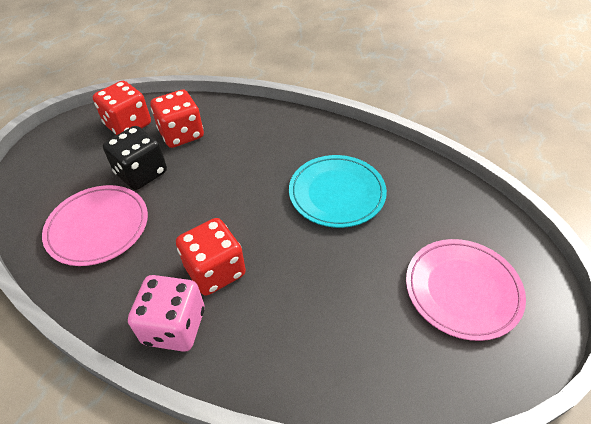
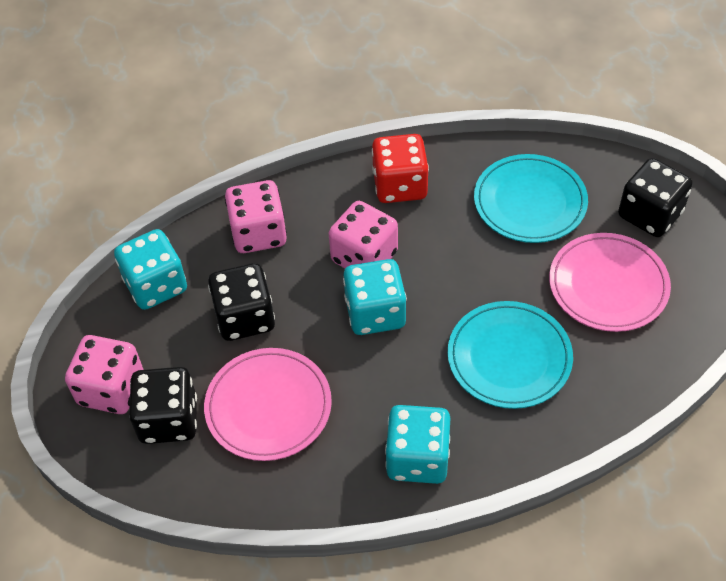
black dice: [103,126,167,190] = 1 -> [129,367,197,444] [208,263,275,341] [618,158,693,237] = 3
pink dice: [128,275,205,352] = 1 -> [65,335,144,414] [225,180,287,253] [329,201,398,268] = 3
red dice: [93,81,151,135] [150,90,204,148] [176,218,246,296] = 3 -> [372,134,429,203] = 1
turquoise dice: none = 0 -> [114,229,187,310] [343,259,407,335] [385,405,451,484] = 3
turquoise plate: [289,155,387,228] = 1 -> [448,301,573,409] [474,154,588,243] = 2

